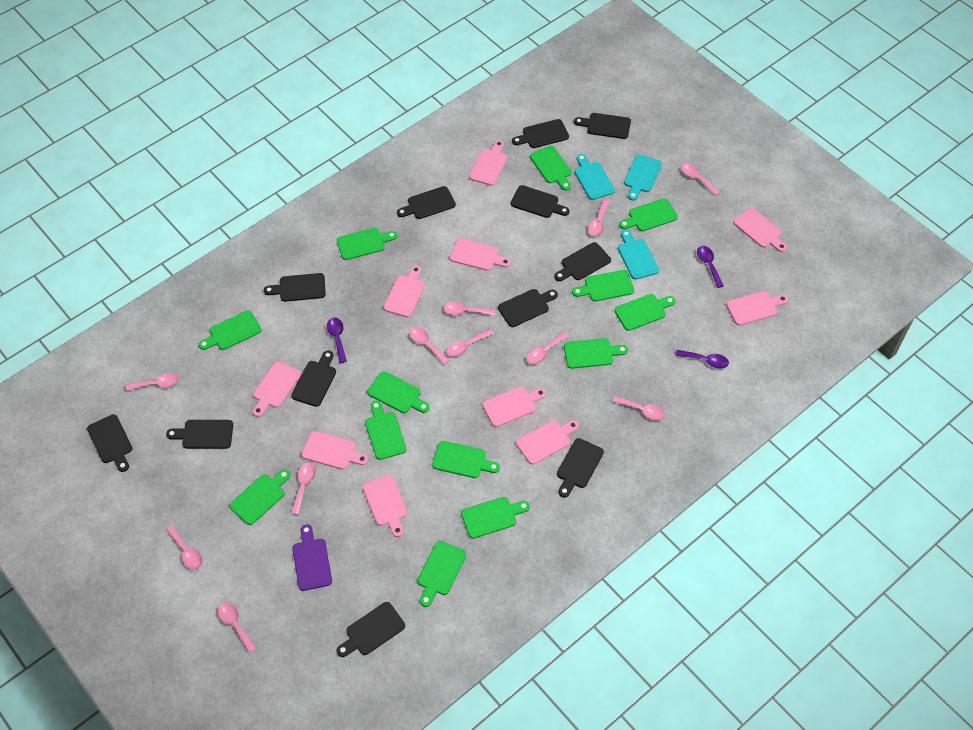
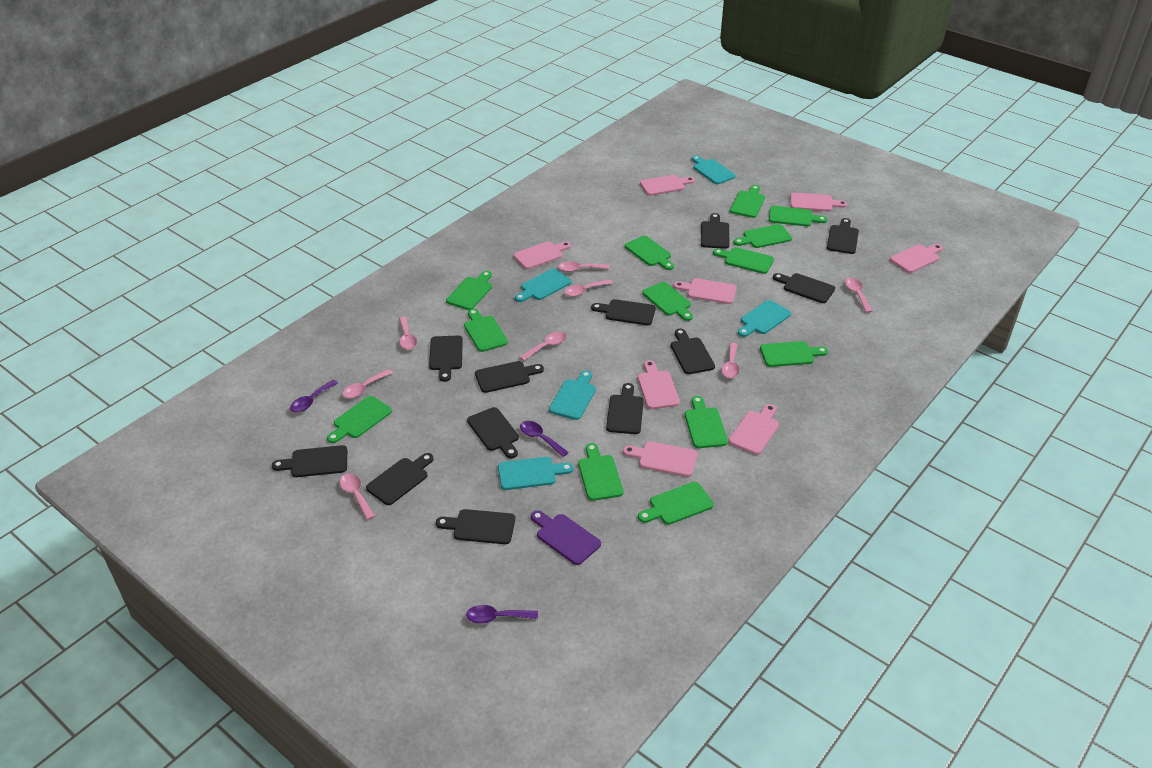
pink cutting board: [253,361,301,417] [301,431,368,469] [362,475,408,537] [383,265,425,317] [450,238,511,271] [469,140,507,186] [482,386,546,427] [516,420,579,465] [726,291,788,325] [733,208,787,252] = 10 -> [513,241,571,269] [623,441,698,477] [638,360,680,409] [640,175,695,196] [673,278,737,304] [728,404,779,455] [790,192,847,211] [890,244,943,273] = 8
pink spoon: [125,373,179,391] [166,525,203,570] [218,602,257,653] [291,463,316,515] [409,327,450,365] [443,302,496,316] [447,329,494,357] [527,332,569,364] [588,200,609,237] [612,396,665,420] [681,163,720,196] = 11 -> [340,473,375,520] [343,369,393,398] [399,317,417,350] [520,331,567,361] [558,261,609,272] [565,279,613,297] [722,343,740,378] [845,278,872,313] = 8
turquoise cutting board: [574,154,615,200] [618,229,659,280] [624,155,662,201] = 3 -> [498,457,573,490] [515,269,571,302] [549,370,596,420] [692,155,736,184] [738,300,791,337] = 5

